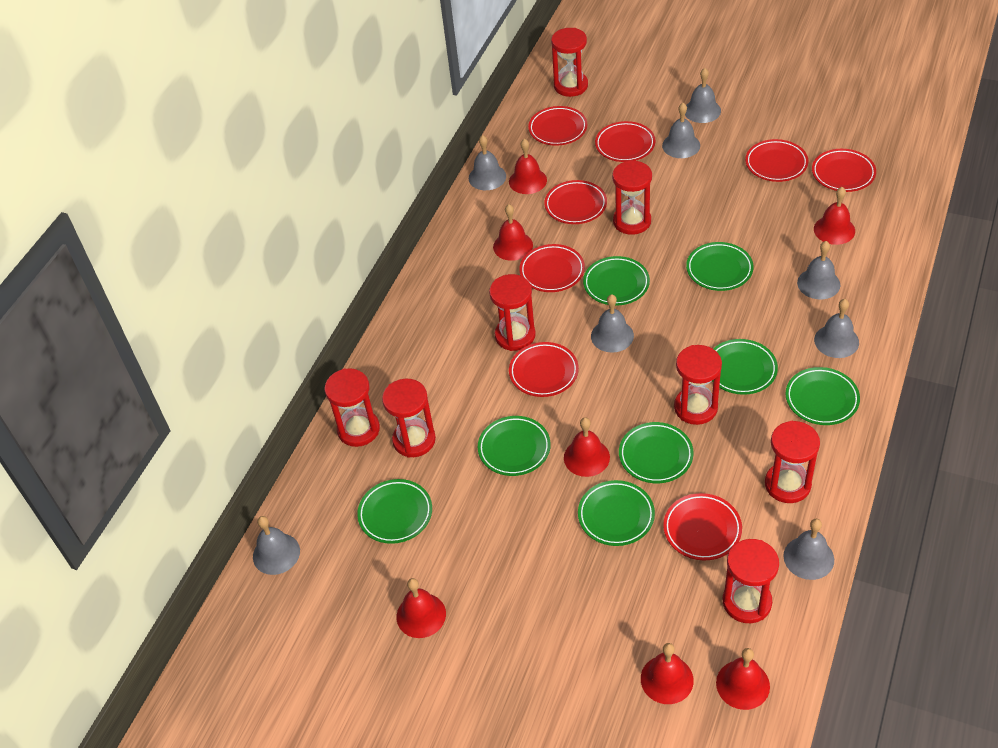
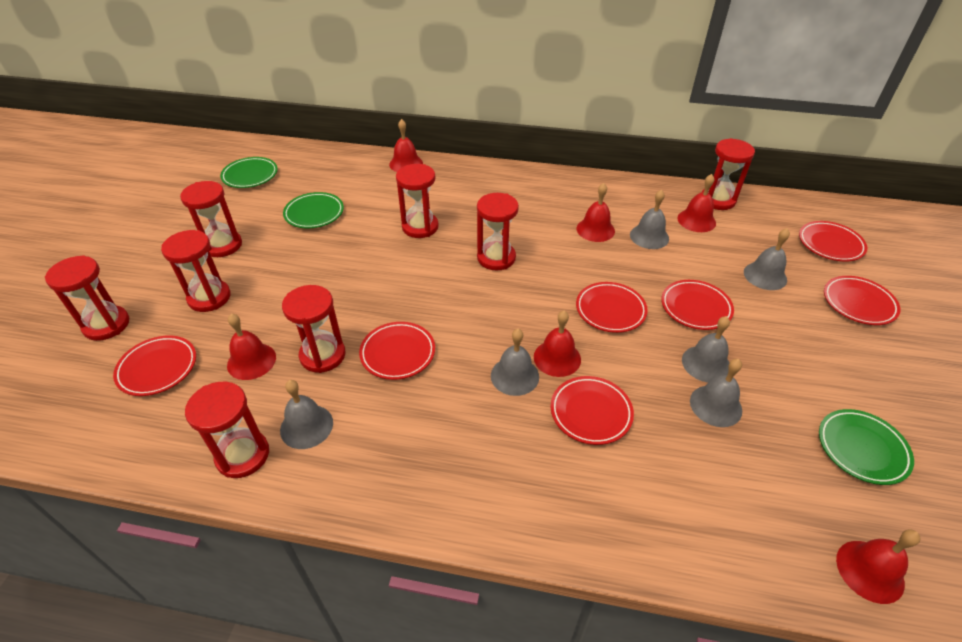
green plate: [357,479,432,544] [478,416,551,476] [578,480,655,546] [583,256,650,306] [619,422,694,483] [686,242,754,291] [712,339,778,395] [785,367,860,425] = 8 -> [220,157,278,188] [283,192,344,228] [819,409,914,485] = 3
grey bell: [253,516,300,575] [469,135,506,190] [591,294,634,353] [662,103,700,158] [685,68,721,123] [783,519,834,580] [797,241,840,299] [814,299,859,358] = 8 -> [280,380,333,449] [491,329,539,396] [630,190,669,249] [682,316,730,382] [690,359,742,427] [744,228,790,290] = 6
red bell: [397,578,446,638] [493,204,533,261] [509,139,547,194] [564,417,610,477] [641,643,694,704] [716,648,770,710] [814,187,855,245] = 7 -> [227,314,276,380] [389,119,423,172] [534,311,581,377] [576,183,615,242] [677,174,716,232] [836,529,920,604] = 6
red plate: [509,342,579,397] [519,244,585,292] [528,106,587,146] [545,180,607,224] [595,121,656,162] [663,493,742,560] [745,139,808,182] [812,149,876,192] = 8 -> [113,335,196,396] [359,322,435,380] [551,376,634,445] [576,282,648,333] [661,280,734,330] [799,221,867,261] [824,276,900,325] = 7

